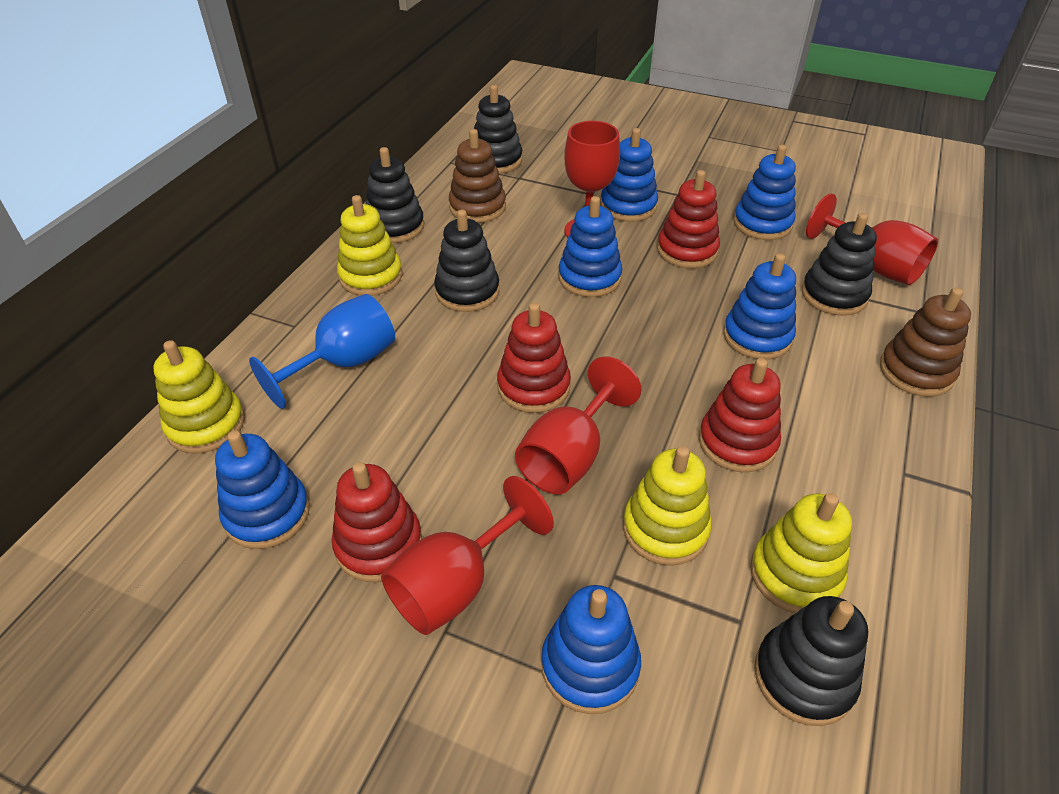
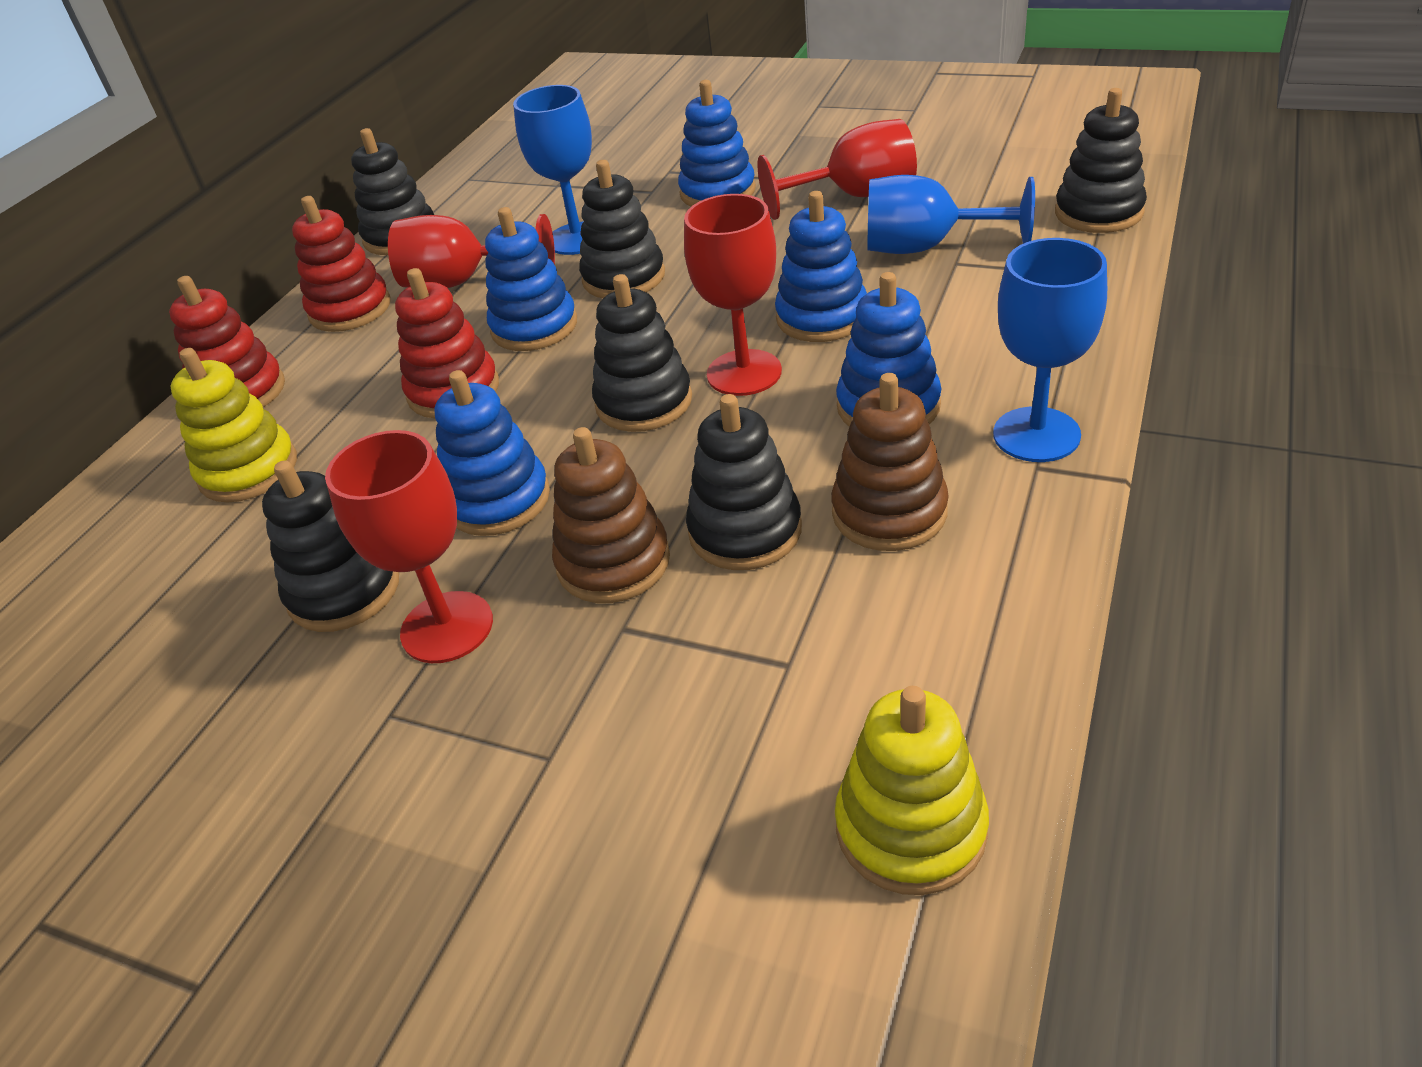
black stacking toy: [366,147,424,243] [434,210,499,312] [474,85,522,174] [754,596,868,726] [802,213,877,316] = 5 -> [262,460,399,632] [351,128,434,255] [579,160,665,298] [592,274,692,432] [686,394,802,570] [1055,88,1147,233] = 6
blue goblet: [249,294,395,409] = 1 -> [513,85,592,255] [868,175,1035,254] [993,238,1107,462] = 3
blue stacking toy: [215,430,310,549] [541,585,641,714] [558,196,622,297] [600,128,658,222] [723,253,796,359] [733,145,796,240] = 6 -> [435,370,550,536] [485,207,577,351] [678,80,756,207] [775,191,867,342] [836,272,941,427] = 5
red stacking toy: [332,462,422,582] [497,303,571,413] [657,170,720,268] [699,358,781,472] = 4 -> [169,276,285,407] [292,196,390,332] [395,268,499,418] = 3
yellow stacking toy: [153,340,245,453] [337,195,402,296] [623,446,712,566] [750,493,852,613] = 4 -> [171,348,297,502] [835,686,989,895] = 2

